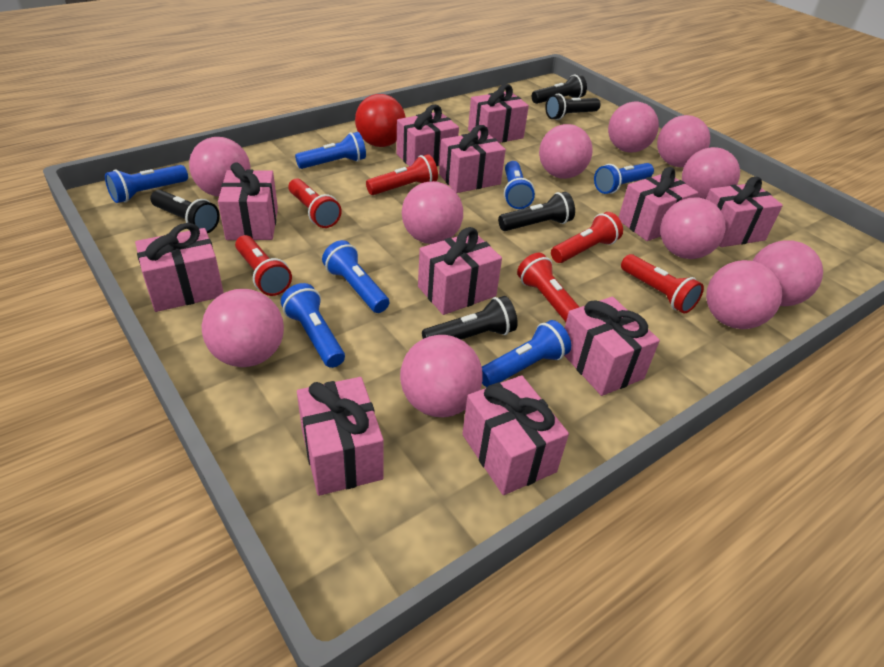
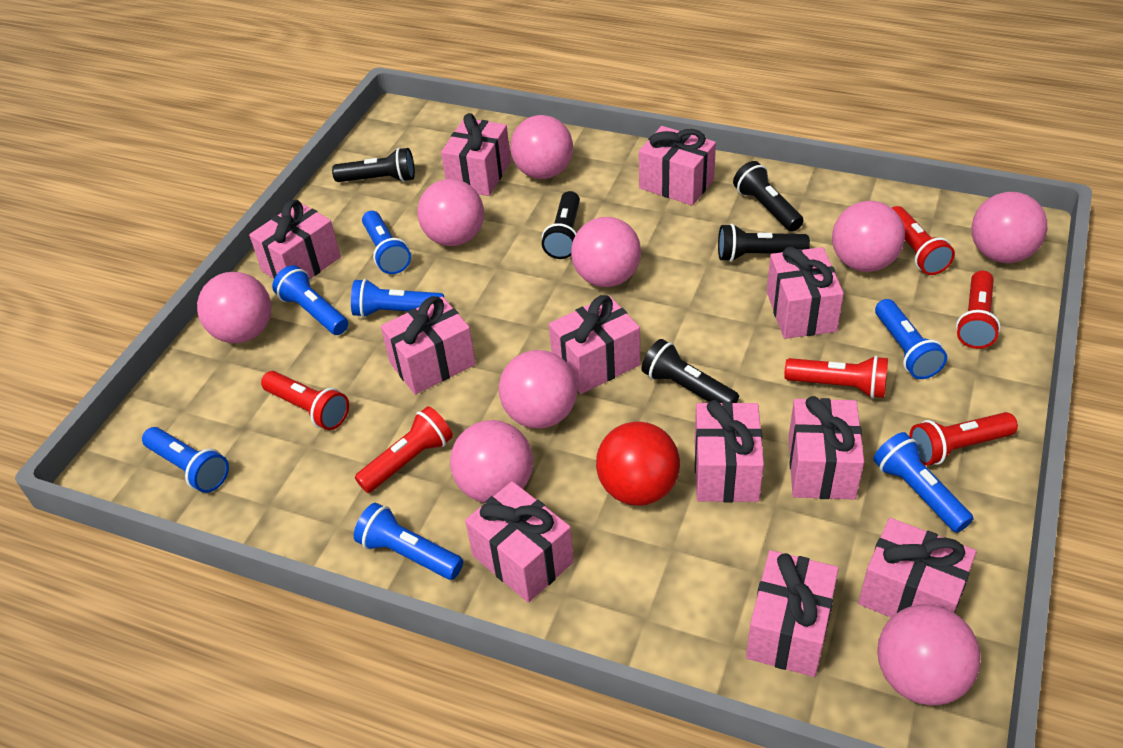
pink ball: [189,137,251,197] [202,289,284,367] [400,335,483,417] [402,181,463,244] [539,124,593,179] [608,102,659,153] [657,115,710,167] [660,198,726,259] [682,147,740,199] [706,260,782,329] [752,240,823,306] = 11 -> [197,272,271,343] [417,179,484,246] [450,420,533,503] [499,350,577,428] [510,115,573,179] [571,217,641,287] [832,201,905,272] [878,604,981,705] [971,192,1047,263] = 9

